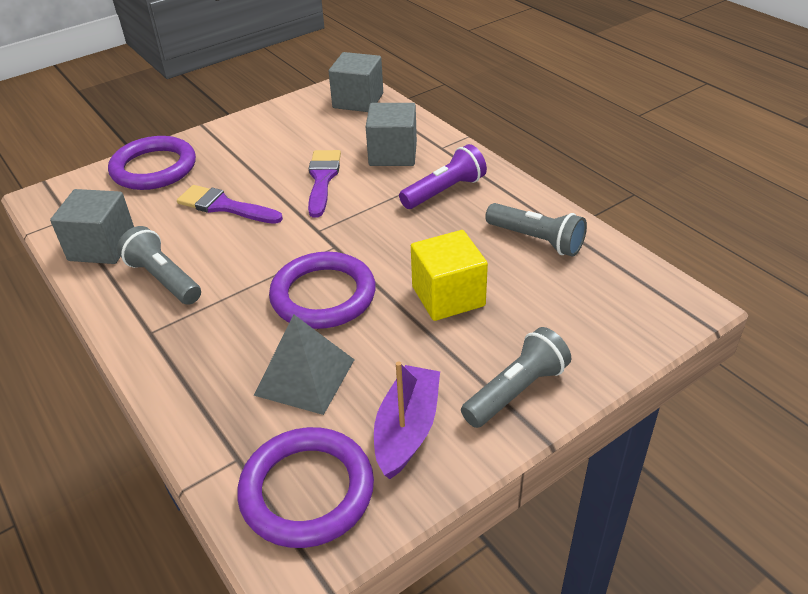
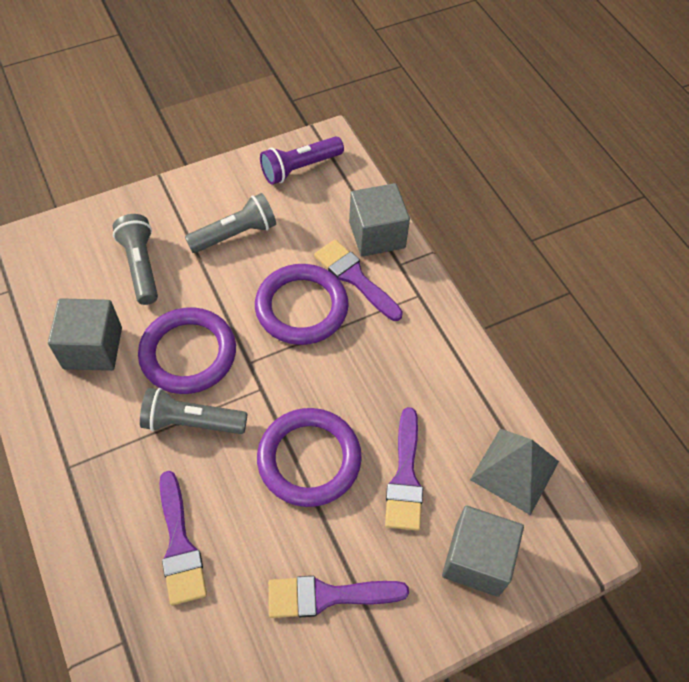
purple boat: [374,361,440,479] = 1 -> none = 0
purple brush: [177,185,283,224] [308,150,341,218] = 2 -> [159,471,207,605] [268,576,409,618] [314,239,403,321] [385,407,423,531] = 4
yellow cube: [411,230,488,321] = 1 -> none = 0

